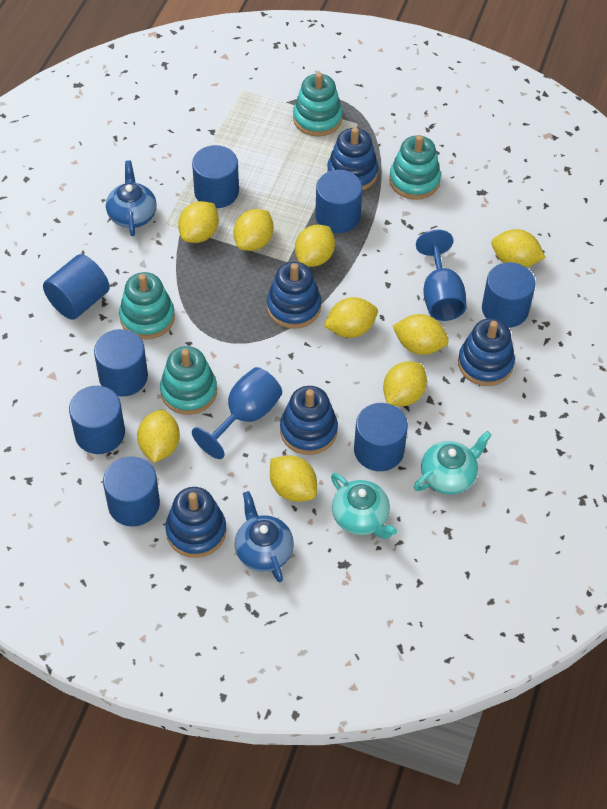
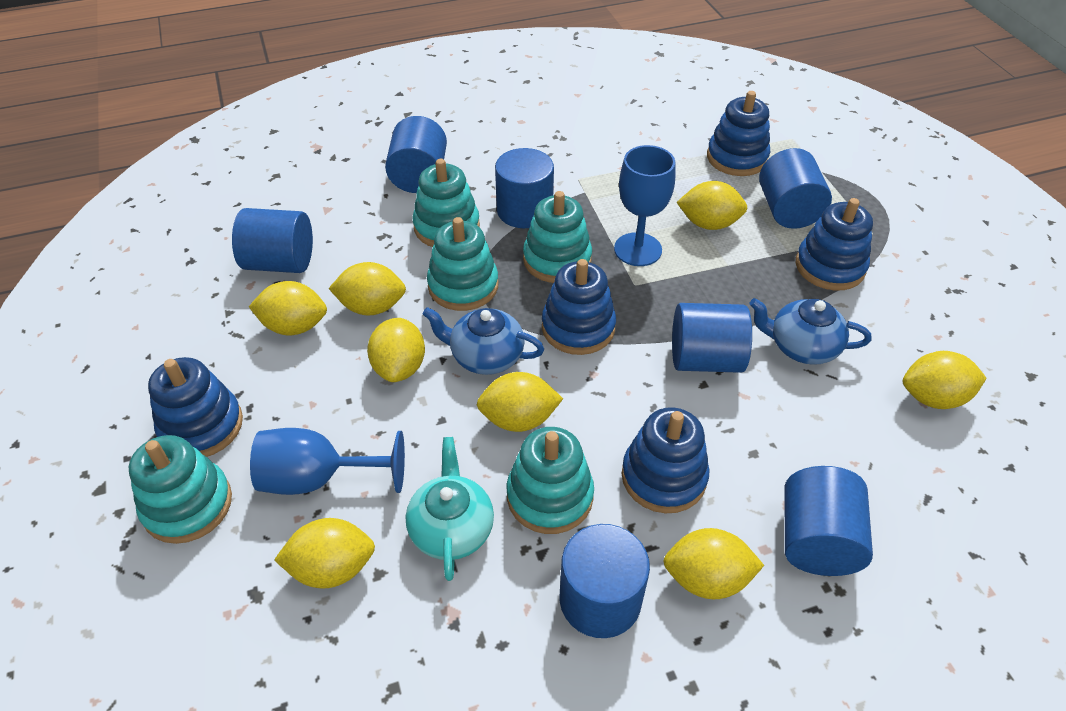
blue cylinder: [43,254,110,320] [69,386,125,454] [94,329,148,397] [103,456,160,526] [192,145,239,208] [315,170,363,233] [354,403,408,471] [482,262,536,328] = 8 -> [232,208,313,273] [385,116,447,193] [495,148,554,228] [559,524,650,638] [672,303,752,373] [759,148,832,229] [784,466,873,576] = 7
turquoise stacking toy: [119,272,175,339] [160,346,217,415] [293,72,343,137] [389,135,441,200] = 4 -> [129,435,232,544] [413,159,480,247] [427,217,498,311] [507,427,594,534] [523,191,592,283] = 5
turquoise teapot: [331,473,397,539] [414,431,492,494] = 2 -> [406,437,494,581] = 1
yellow lemon: [137,410,180,463] [178,201,219,243] [233,209,274,251] [270,455,317,502] [295,225,335,267] [324,297,378,338] [383,362,427,406] [393,314,449,355] [492,229,546,268] = 9 -> [249,281,327,336] [274,518,375,589] [328,262,406,316] [367,318,425,382] [477,372,563,432] [663,528,764,599] [677,181,748,230] [903,351,987,409] = 8

